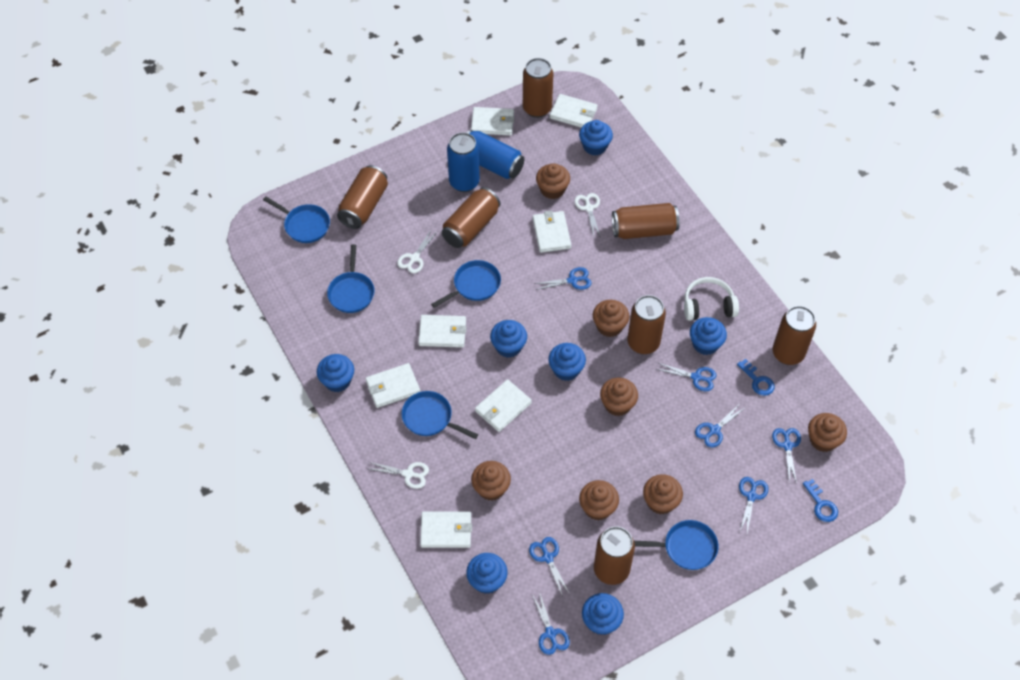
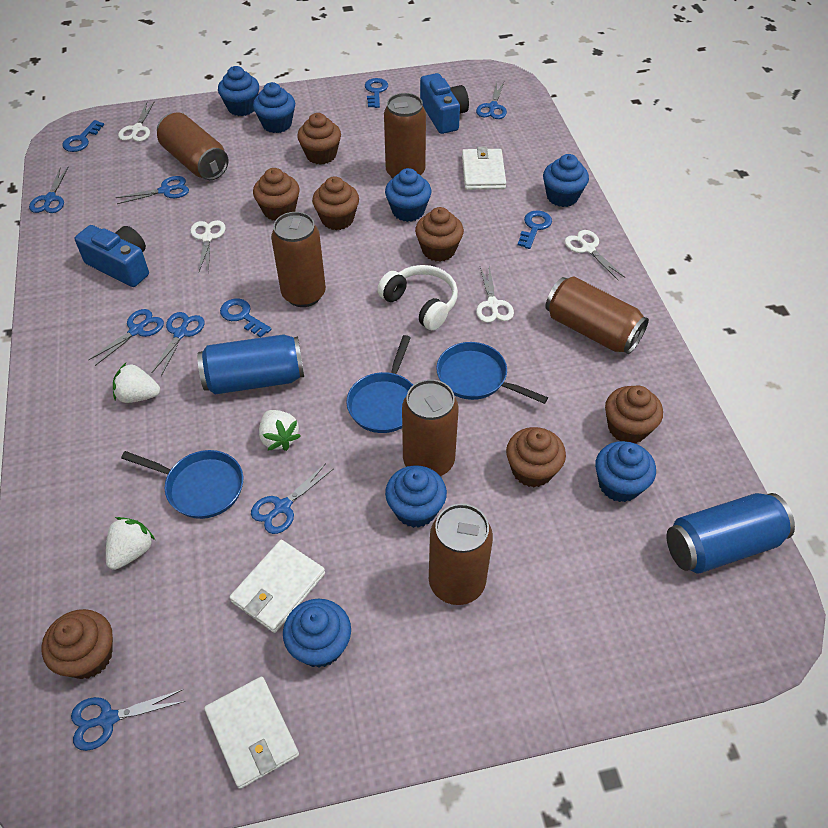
blue camera: none = 0 -> [75,225,149,287] [420,73,469,134] = 2
blue key: [737,359,775,396] [803,479,838,522] = 2 -> [62,120,104,152] [220,298,272,338] [365,78,388,108] [518,210,552,249] = 4
blue pan: [263,197,330,243] [327,244,375,313] [401,391,478,439] [431,260,501,308] [634,520,718,570] = 5 -> [121,450,243,519] [346,335,413,433] [436,342,548,404] = 3
brown can: [337,165,388,229] [442,187,501,248] [523,58,553,118] [594,526,635,585] [612,203,680,239] [627,295,666,354] [773,306,816,365] = 7 -> [157,113,228,180] [271,212,326,307] [384,93,426,179] [402,379,459,476] [429,504,493,605] [545,277,649,354] = 6
white scissors: [369,462,429,489] [397,229,437,273] [574,193,601,238] = 3 -> [118,101,155,142] [190,220,226,272] [476,266,514,323] [565,230,626,280] = 4
white strawberry: none = 0 -> [106,517,155,570] [113,363,160,403] [259,410,301,451] = 3
white wallet: [366,363,420,408] [418,315,467,348] [420,511,472,548] [471,107,515,136] [475,379,532,432] [533,211,571,253] [550,94,598,127] = 7 -> [204,677,299,789] [229,540,325,633] [462,146,506,190] = 3

